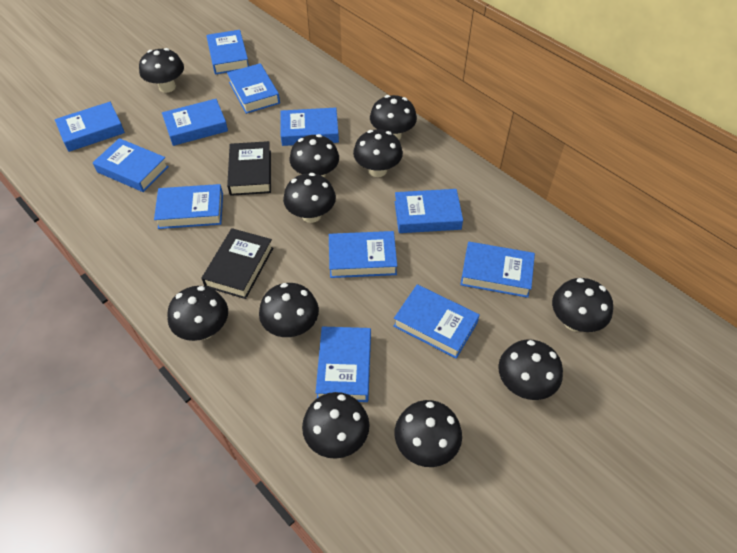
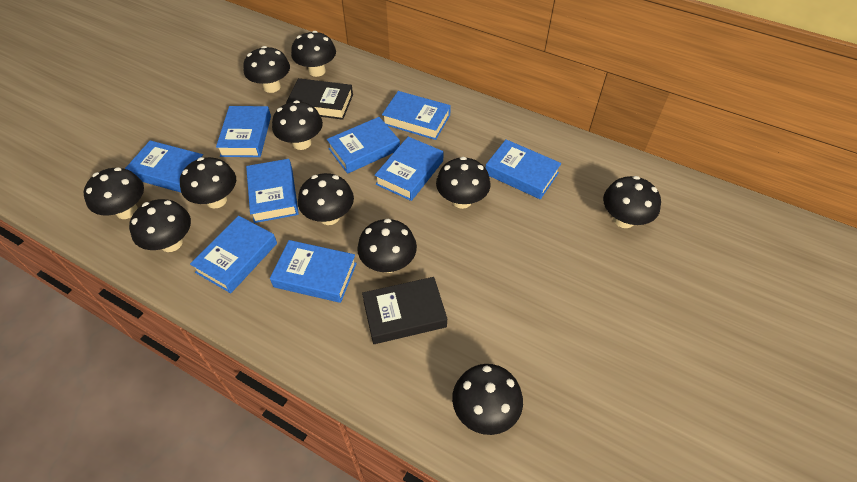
blue book: [55,102,125,152] [93,138,169,192] [154,184,223,229] [162,99,228,146] [206,30,249,74] [227,63,280,114] [281,108,339,146] [316,326,371,402] [329,231,397,278] [393,284,480,359] [395,189,463,233] [460,242,535,298] = 12 -> [125,140,203,193] [190,216,277,293] [216,106,271,157] [246,159,299,223] [270,240,357,303] [327,117,400,174] [375,137,444,201] [382,91,451,140] [485,139,561,199] = 9

